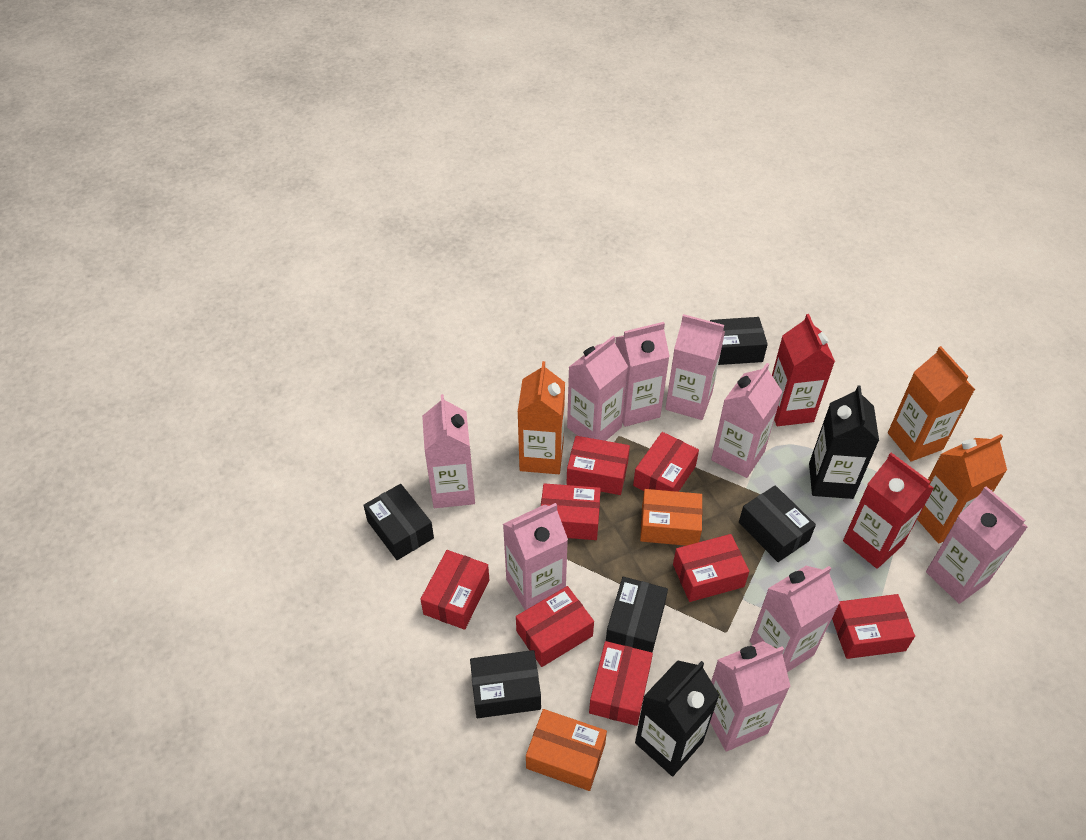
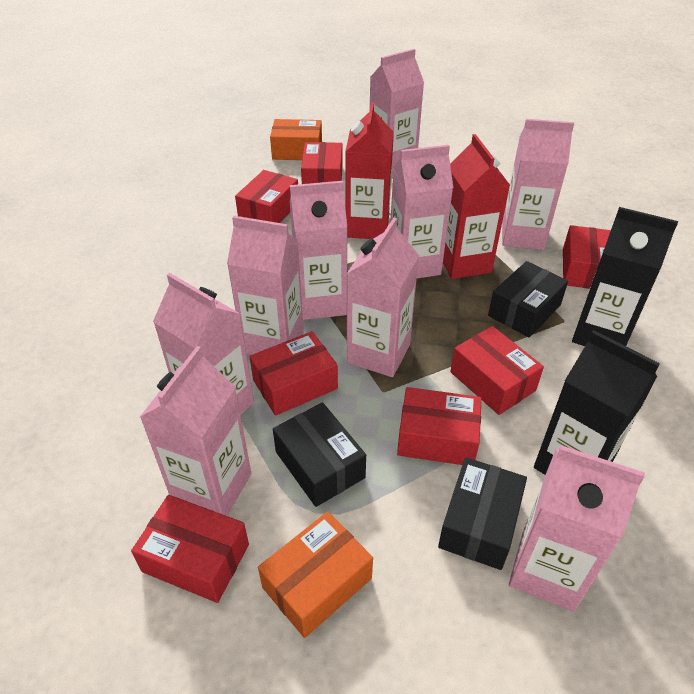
black box: [363,484,434,560] [470,650,541,718] [606,577,668,653] [710,317,768,365] [739,485,816,562] = 5 -> [273,403,366,507] [438,457,527,570] [488,261,568,338] = 3
orange carton: [518,361,565,474] [888,346,975,461] [917,434,1007,544] = 3 -> none = 0
red box: [420,550,489,630] [516,586,594,667] [541,483,601,540] [567,436,630,495] [589,641,653,726] [633,432,699,492] [673,534,749,602] [832,594,915,659] = 8 -> [131,495,249,603] [235,170,298,223] [249,331,338,416] [301,142,343,184] [397,387,482,465] [450,326,544,415] [563,225,611,289] = 7

